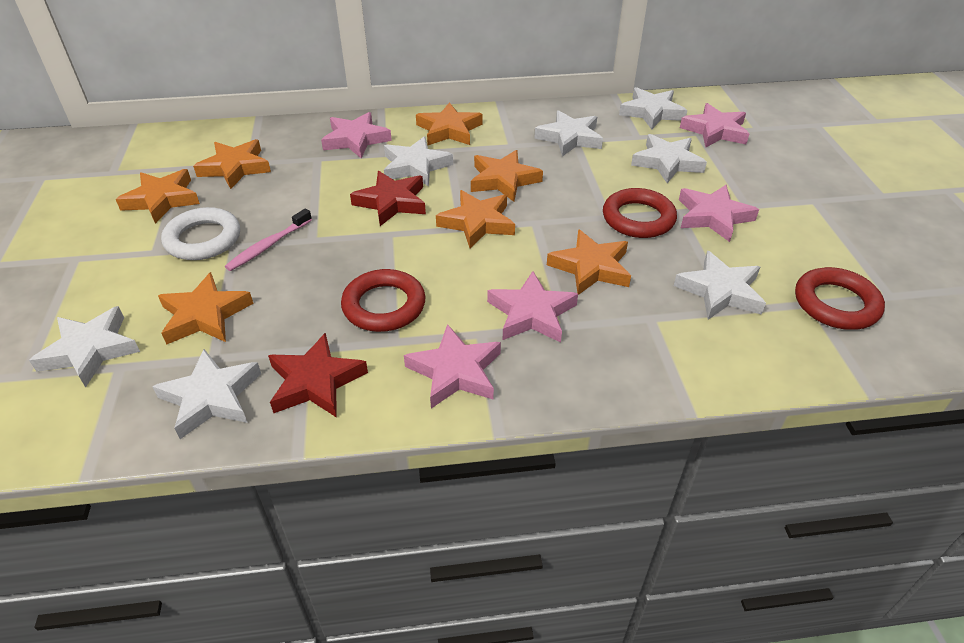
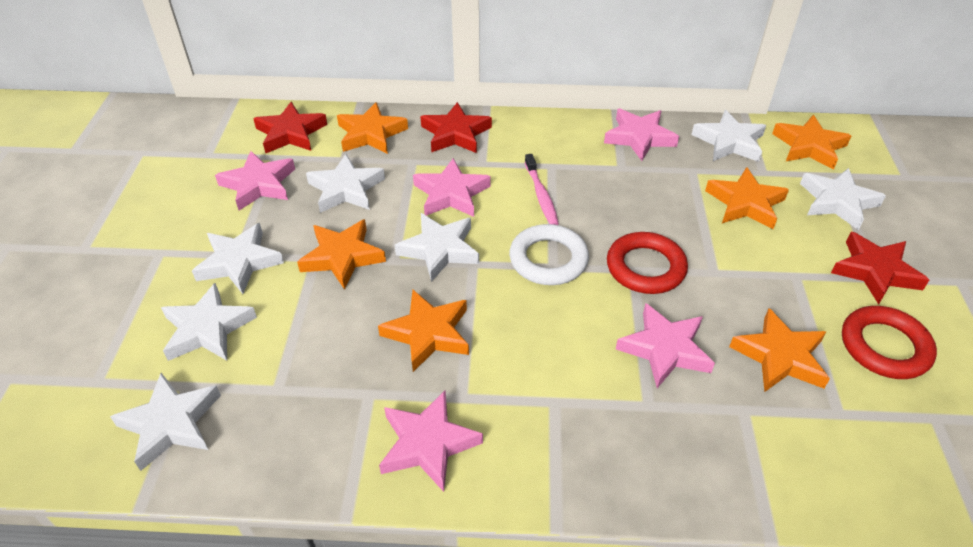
orange star: [116,169,200,224] [158,272,253,344] [193,139,271,189] [416,102,483,145] [436,190,515,248] [471,150,543,202] [547,229,631,295] = 7 -> [297,219,386,290] [337,102,408,154] [378,290,469,372] [705,167,789,229] [729,308,830,392] [772,115,851,170] = 6
red ring: [341,269,426,332] [603,188,677,238] [795,267,885,330] = 3 -> [607,232,688,294] [842,306,937,379] = 2
red star: [268,333,368,418] [350,171,426,226] = 2 -> [253,102,327,153] [420,102,492,153] [831,232,929,304] = 3

